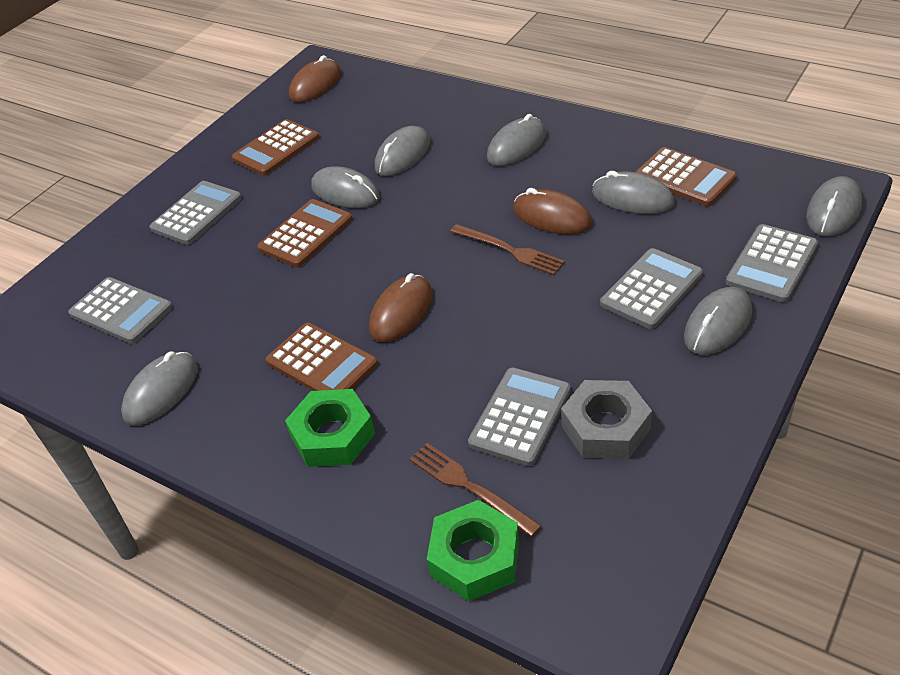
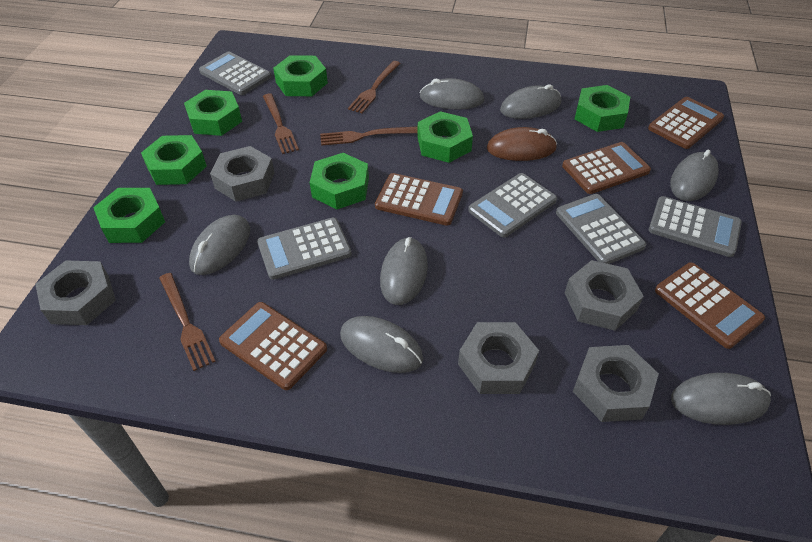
brown calculator: [232,119,319,176] [257,199,353,268] [266,323,378,391] [635,147,737,206] = 4 -> [219,302,327,390] [375,173,463,226] [562,142,651,194] [648,97,724,149] [655,262,765,349] = 5
brown fork: [409,443,542,537] [450,224,565,275] = 2 -> [159,273,216,371] [263,93,299,154] [320,126,418,146] [348,61,401,113] = 4
brown mouse: [289,55,341,103] [369,273,433,342] [513,188,592,234] = 3 -> [487,127,557,161] = 1
green nut: [285,389,375,467] [427,500,519,601] = 2 -> [93,188,165,243] [141,135,207,185] [184,90,242,136] [273,55,328,96] [310,153,369,210] [417,111,473,163] [575,85,630,132] = 7
grey nut: [561,380,652,459] = 1 -> [35,260,116,325] [210,146,275,202] [458,322,539,394] [565,260,644,331] [573,345,659,422] = 5

